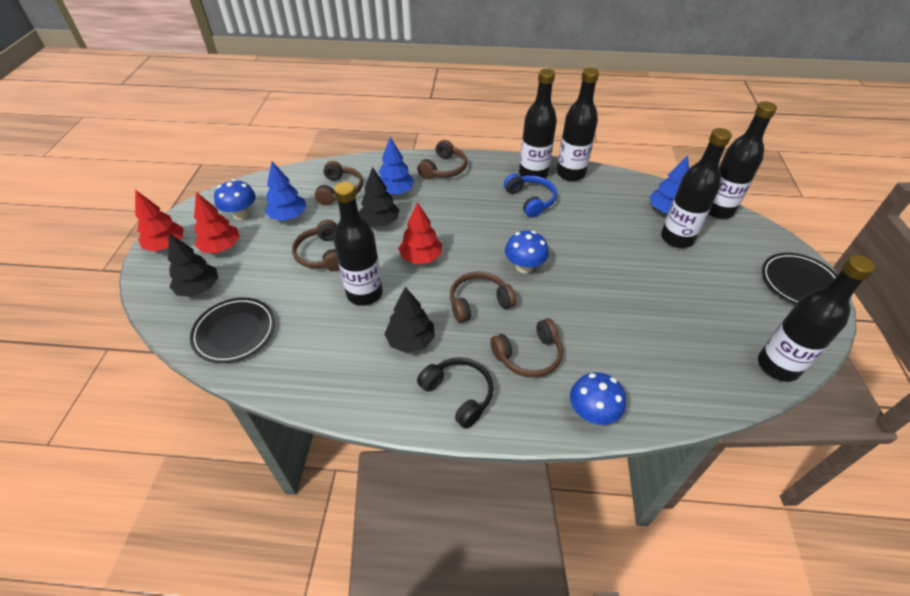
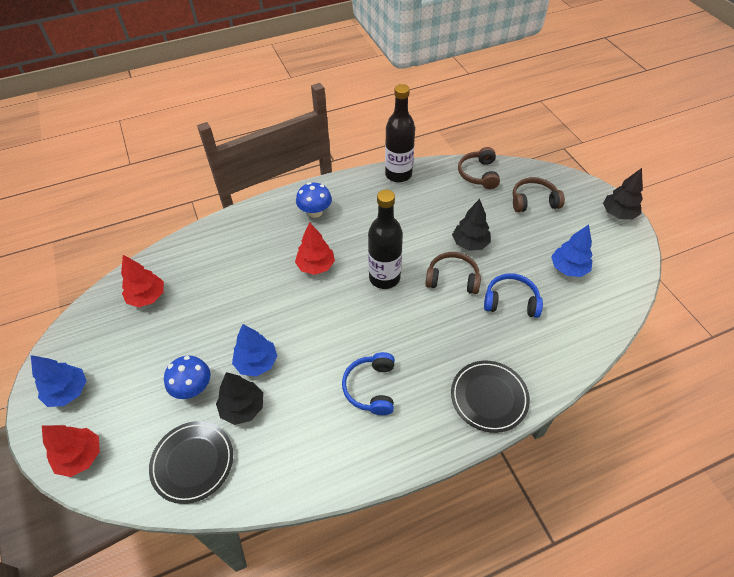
black bottle: [334,182,383,306] [519,69,557,179] [557,68,599,181] [661,128,732,248] [708,101,777,219] [758,255,875,382] = 6 -> [368,190,403,289] [385,84,415,182] = 2
black headphones: [417,357,493,429] = 1 -> none = 0
blue headphones: [504,174,557,218] = 1 -> [342,352,395,415] [484,273,543,318] = 2
blue mushroom: [214,179,256,220] [505,231,549,273] [570,372,626,425] = 3 -> [164,356,210,399] [296,182,332,218] = 2
brown headphones: [292,220,340,271] [315,161,363,205] [417,140,467,179] [450,272,516,323] [490,318,563,377] = 5 -> [425,252,481,294] [458,147,500,189] [513,177,565,212] = 3

